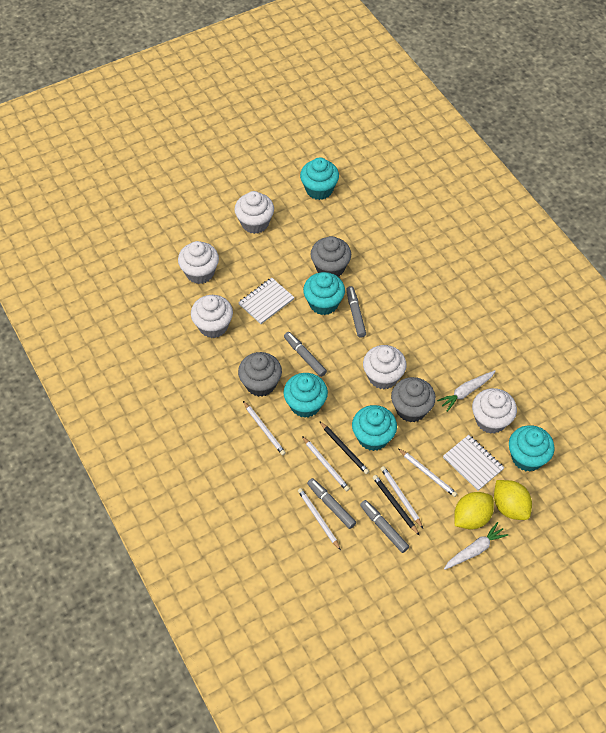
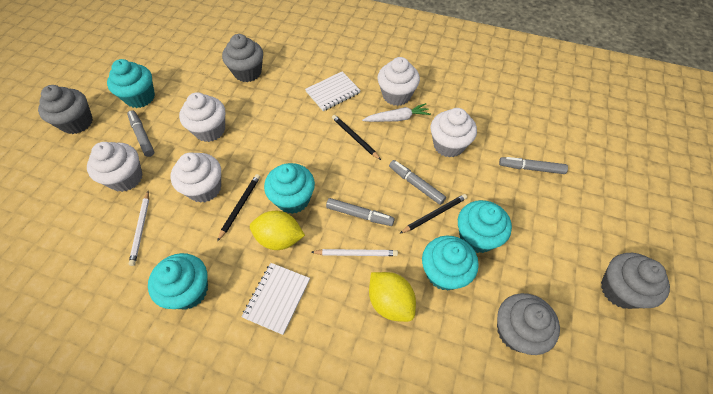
black pencil: [319,421,369,474] [372,475,419,535] = 2 -> [217,174,260,241] [332,115,381,160] [399,194,467,234] = 3
grey cupcake: [238,352,282,397] [310,236,351,277] [391,377,436,422] = 3 -> [38,85,93,134] [222,34,263,82] [497,293,560,355] [601,253,670,309] = 4
white carrot: [437,370,496,412] [444,522,508,570] = 2 -> [362,103,431,122] = 1
white pencil: [243,401,286,456] [298,488,341,550] [302,436,350,492] [380,466,423,528] [398,449,457,497] = 5 -> [129,191,149,266] [311,249,398,256] = 2

